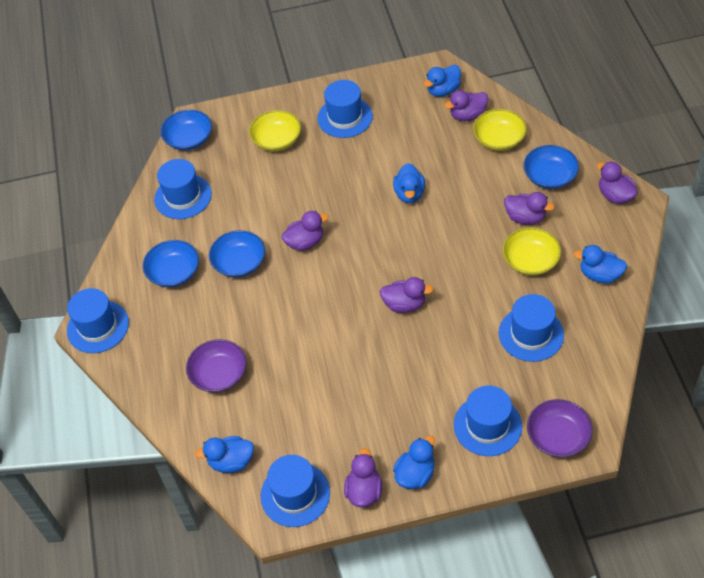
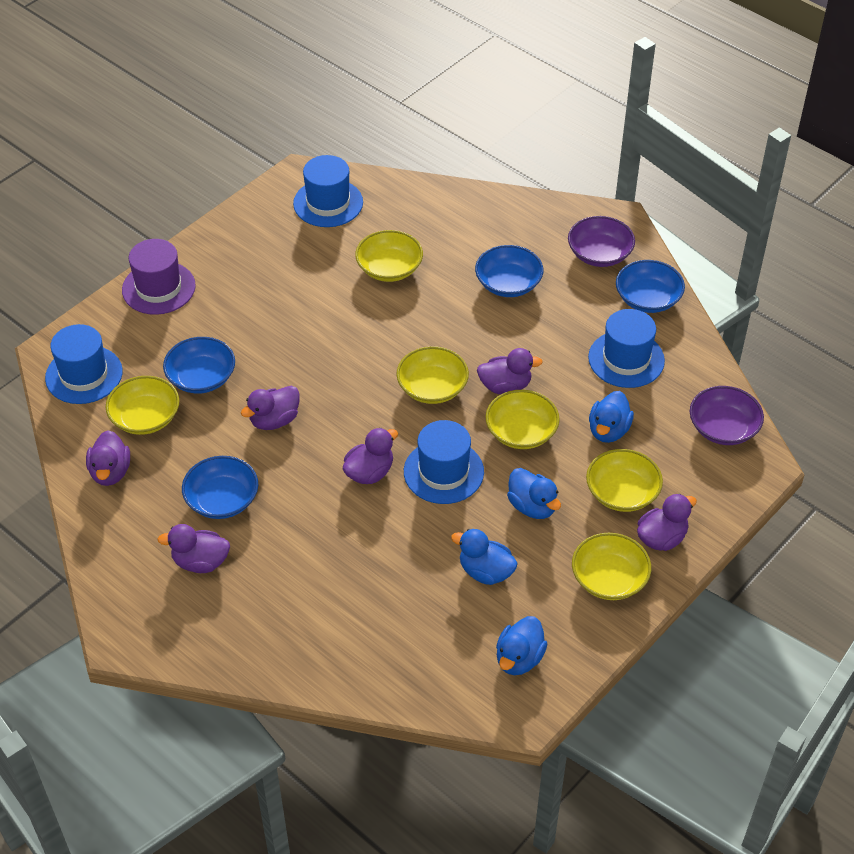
blue duck: [195,436,254,473] [393,163,425,203] [393,436,435,489] [424,65,461,97] [574,245,627,284] = 5 -> [451,529,518,585] [496,616,548,675] [507,468,561,519] [589,391,634,443] = 4
blue hat: [67,288,129,353] [154,159,212,219] [261,455,330,527] [317,80,373,138] [454,386,522,456] [499,294,564,362] = 6 -> [45,324,123,404] [293,155,363,227] [404,420,484,504] [588,309,665,388] = 4
purple hat: none = 0 -> [122,239,196,315] = 1
yellow bowl: [249,110,301,151] [473,109,527,151] [502,227,561,276] = 3 -> [106,376,179,435] [355,230,423,282] [396,346,469,404] [485,390,560,449] [572,533,651,600] [586,449,663,512] = 6

